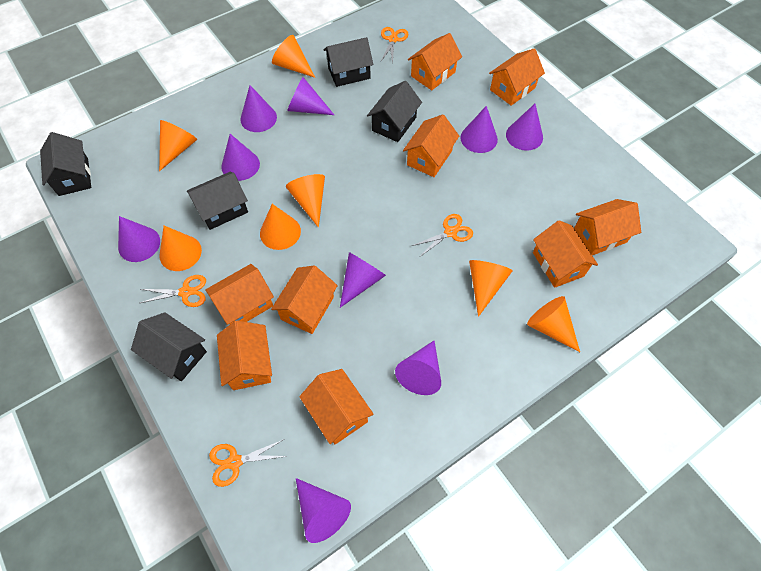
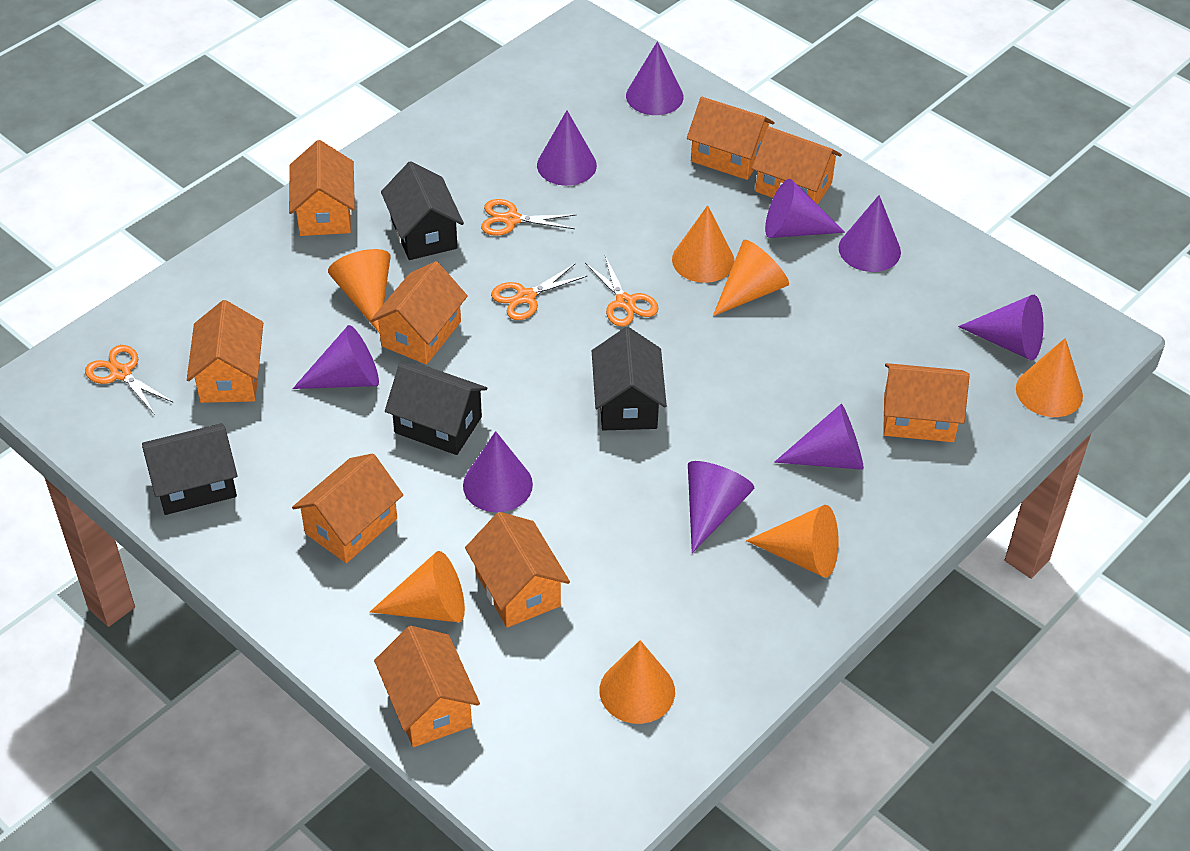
black house: [40,132,91,196] [131,312,207,381] [187,172,248,230] [324,37,373,87] [367,81,422,142] = 5 -> [142,423,237,515] [381,161,464,260] [385,363,487,455] [592,327,667,430] = 4

